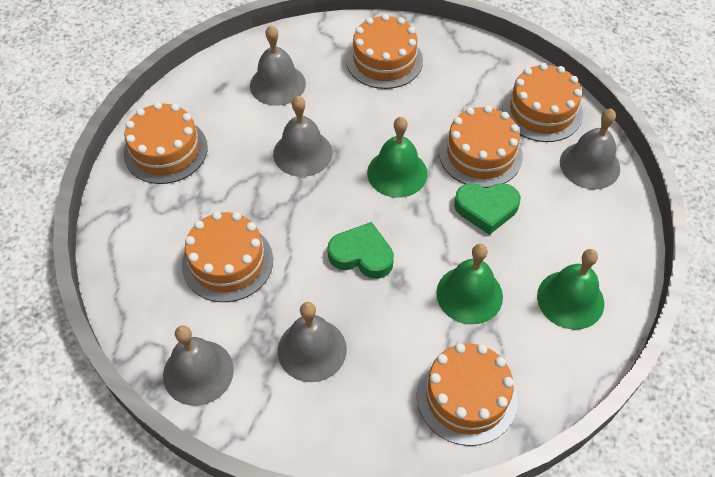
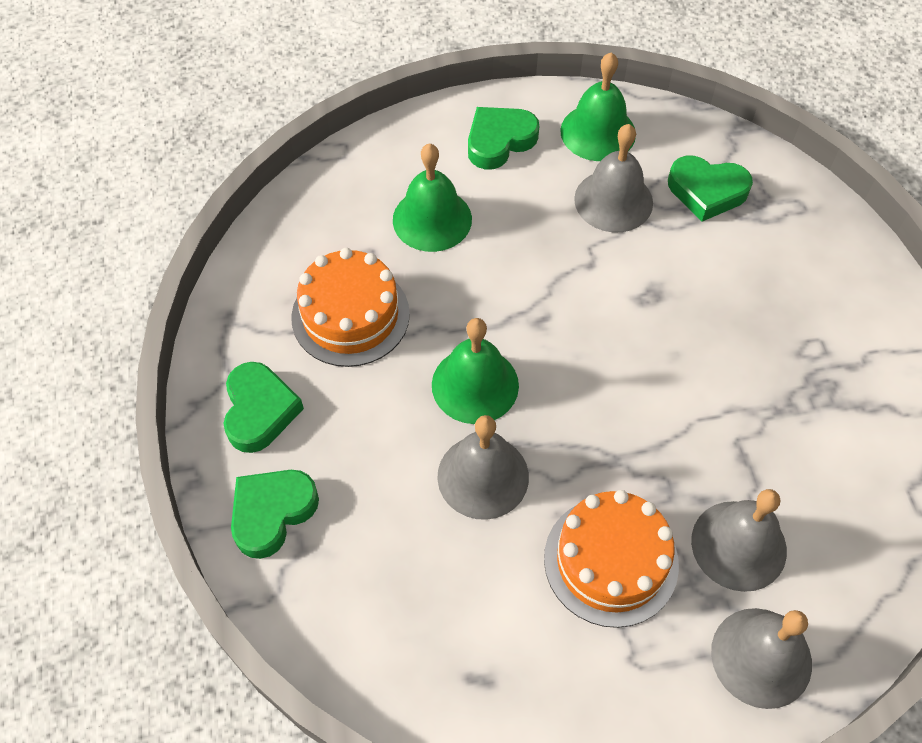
green heart: [327,222,394,279] [454,183,521,235] = 2 -> [223,362,304,453] [231,470,319,559] [468,107,539,170] [668,156,753,222] = 4
grey bell: [163,325,234,406] [250,25,306,106] [273,96,333,177] [278,302,347,382] [560,109,620,190] = 5 -> [437,415,529,520] [574,124,653,232] [691,489,787,592] [711,608,812,709] = 4
orange cake: [123,102,208,184] [182,211,273,302] [346,14,423,89] [417,343,517,446] [439,105,523,188] [502,63,583,142] = 6 -> [291,248,410,367] [544,490,679,628] = 2

